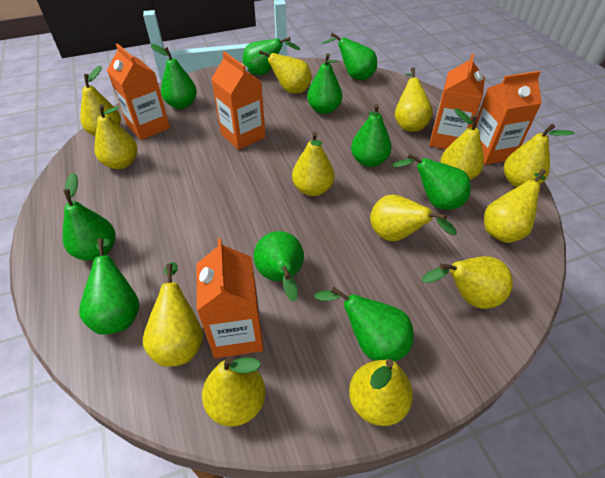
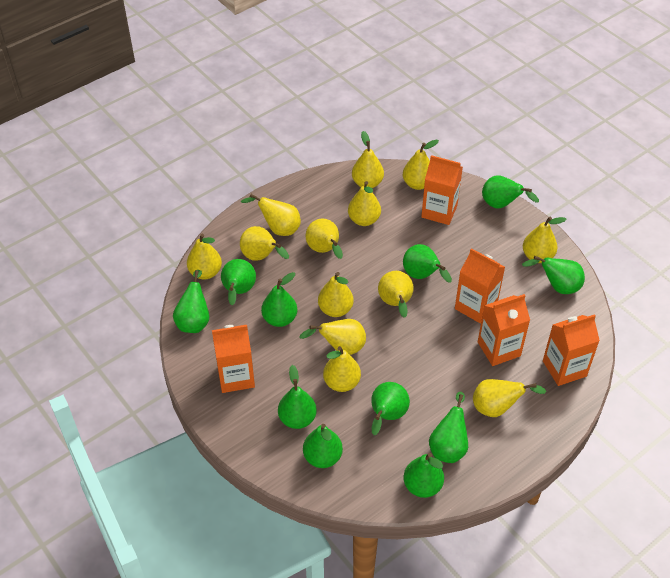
green pear: [63,173,115,261] [79,238,139,335] [151,44,197,109] [243,37,300,75] [254,231,304,302] [307,53,342,114] [314,287,414,361] [321,33,377,80] [351,103,391,167] [392,153,471,210] = 10 -> [173,270,209,333] [221,259,256,305] [261,272,297,327] [278,365,317,429] [303,424,343,468] [371,382,410,435] [403,244,452,283] [403,453,444,498] [429,392,468,463] [482,175,539,208] [522,256,585,294] = 11

